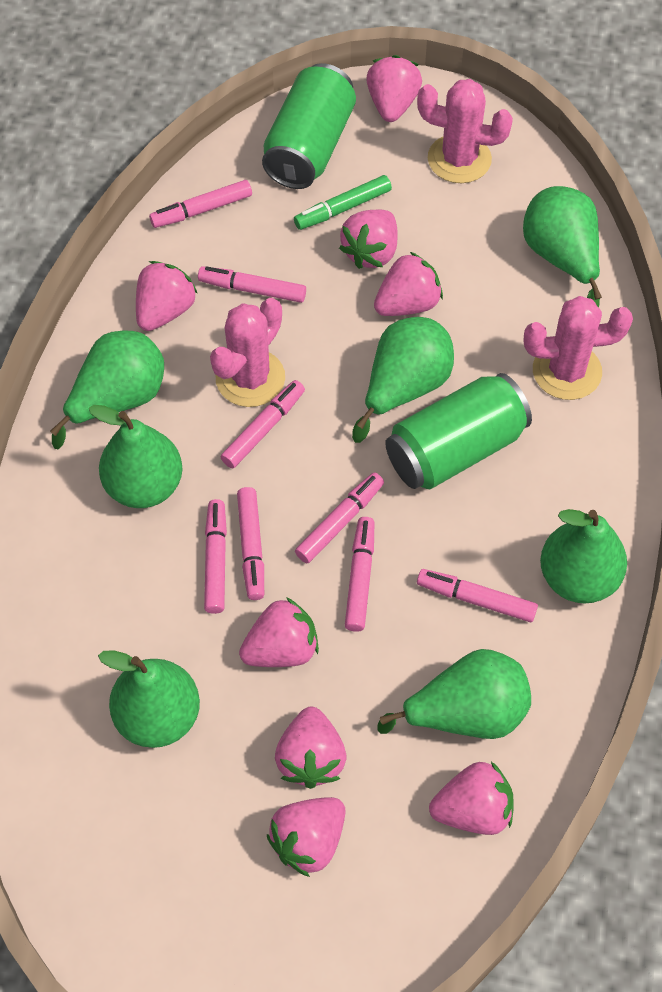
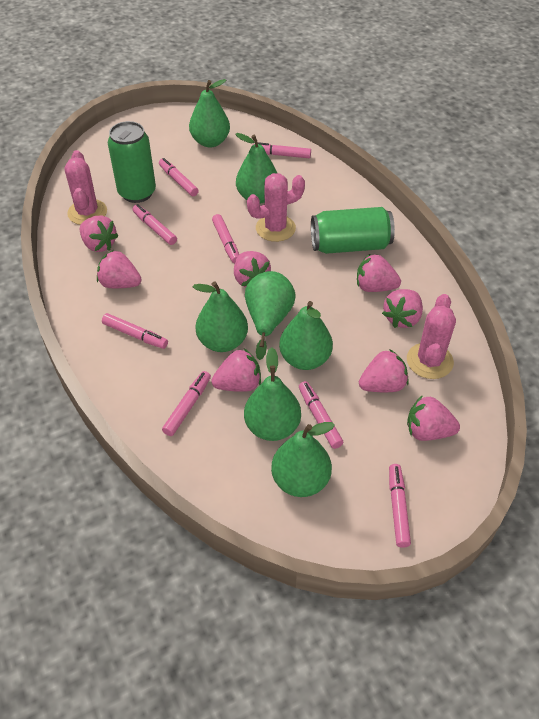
green marker: [294,175,392,230] = 1 -> none = 0

